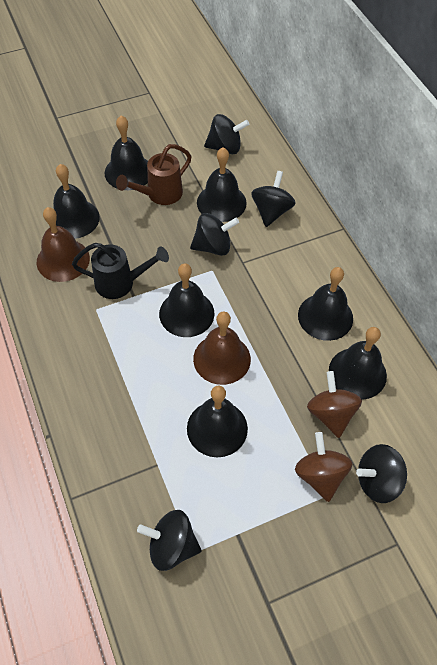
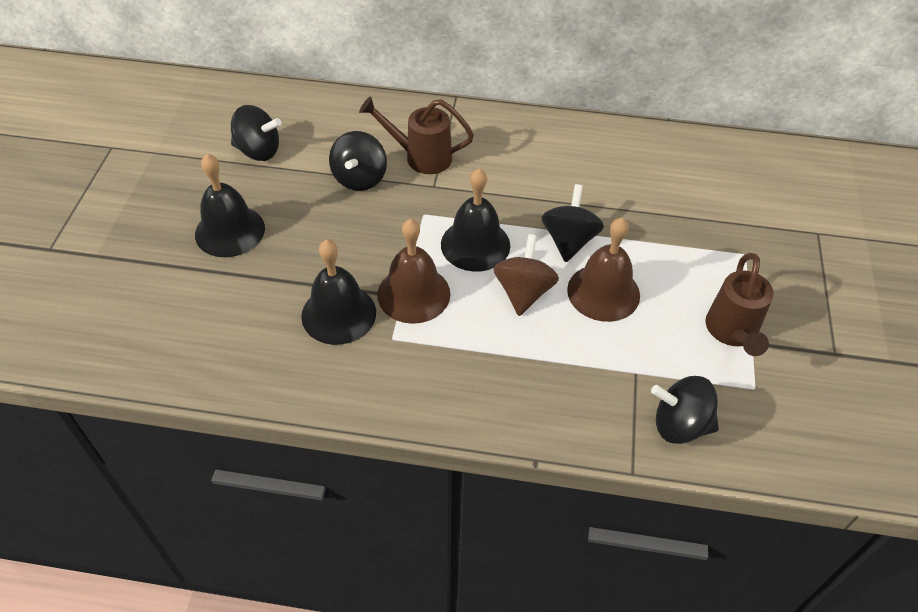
black bell: [53,164,100,239] [105,116,148,190] [159,263,214,337] [187,385,248,457] [197,147,247,222] [298,267,353,341] [329,327,387,399] = 7 -> [195,154,265,257] [301,239,376,345] [441,168,510,272] = 3
black spinning top: [137,510,202,571] [190,213,239,256] [204,114,249,154] [251,171,296,227] [356,444,407,503] = 5 -> [231,105,281,161] [329,131,387,191] [541,184,604,262] [651,376,719,444] = 4
black watering can: [72,243,169,299] = 1 -> none = 0
brown spinning top: [295,432,352,502] [307,371,362,438] = 2 -> [493,234,559,316] = 1
brown watering can: [116,144,192,205] = 1 -> [359,96,474,174] [705,253,774,356] = 2

